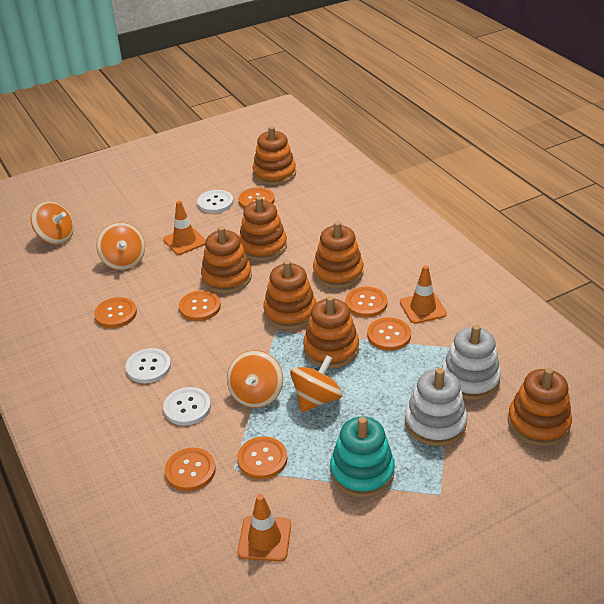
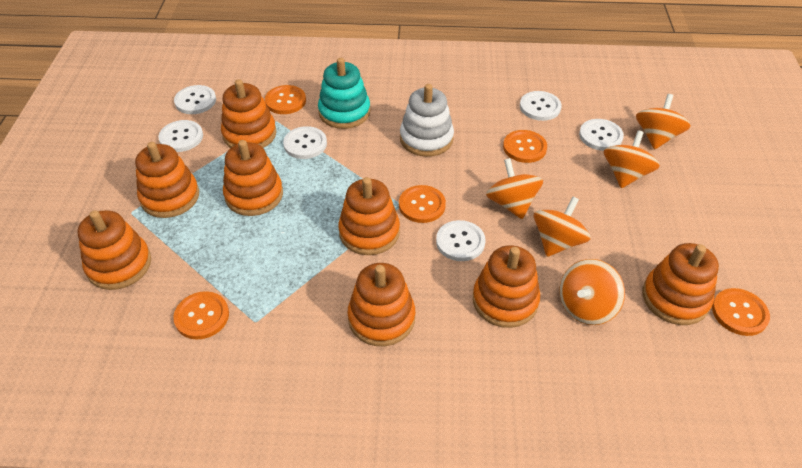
orange button: [94,297,137,328] [164,448,216,491] [179,290,221,321] [237,436,287,479] [239,187,275,209] [346,287,388,317] [367,317,411,351] = 7 -> [173,291,229,339] [265,85,306,114] [399,185,446,223] [503,130,547,163] [712,288,770,336] = 5
orange spinning top: [31,201,74,244] [96,222,145,270] [227,350,283,408] [290,356,342,412] = 4 -> [486,158,543,219] [534,197,590,257] [560,259,625,325] [604,130,660,188] [636,94,691,149] = 5
orange stacking toy: [201,226,252,293] [239,196,287,261] [253,126,296,185] [263,260,316,330] [303,296,359,368] [313,221,364,288] [508,368,572,446] = 7 -> [77,210,151,290] [135,142,199,218] [221,79,276,148] [223,140,283,216] [338,177,400,255] [347,263,415,346] [473,245,540,328] [643,243,719,325] = 8
orange traffic cone: [163,201,206,255] [237,494,291,562] [400,265,447,324] = 3 -> none = 0
white button: [126,348,171,383] [163,387,211,426] [197,190,233,213] = 3 -> [158,120,203,152] [174,85,216,114] [283,126,327,159] [436,220,485,261] [520,91,561,121] [579,119,624,151] = 6
white stacking toy: [405,368,467,446] [442,325,501,400] = 2 -> [400,84,454,157] = 1

